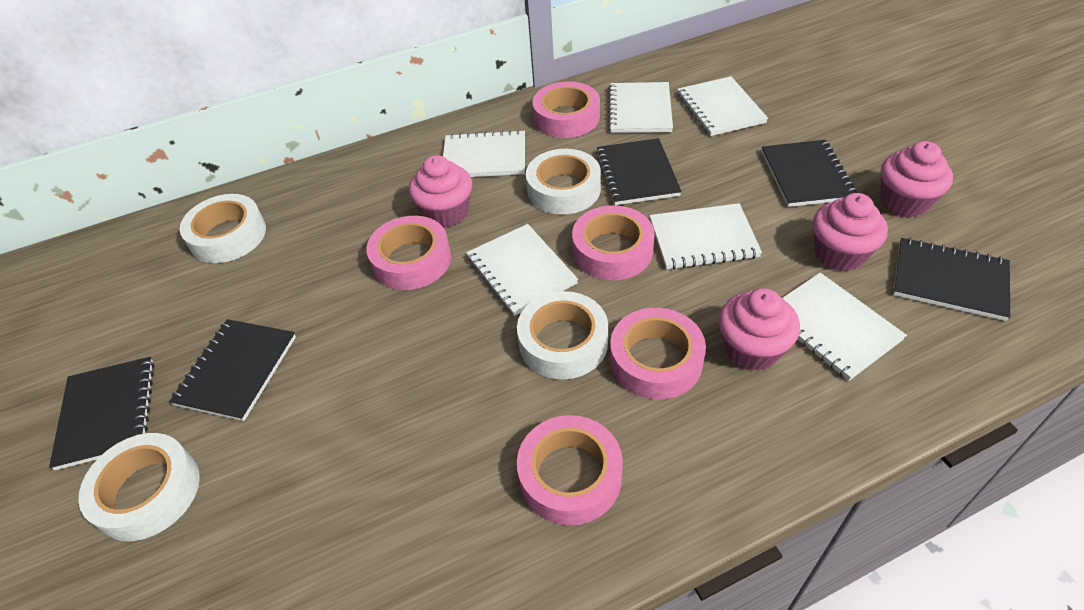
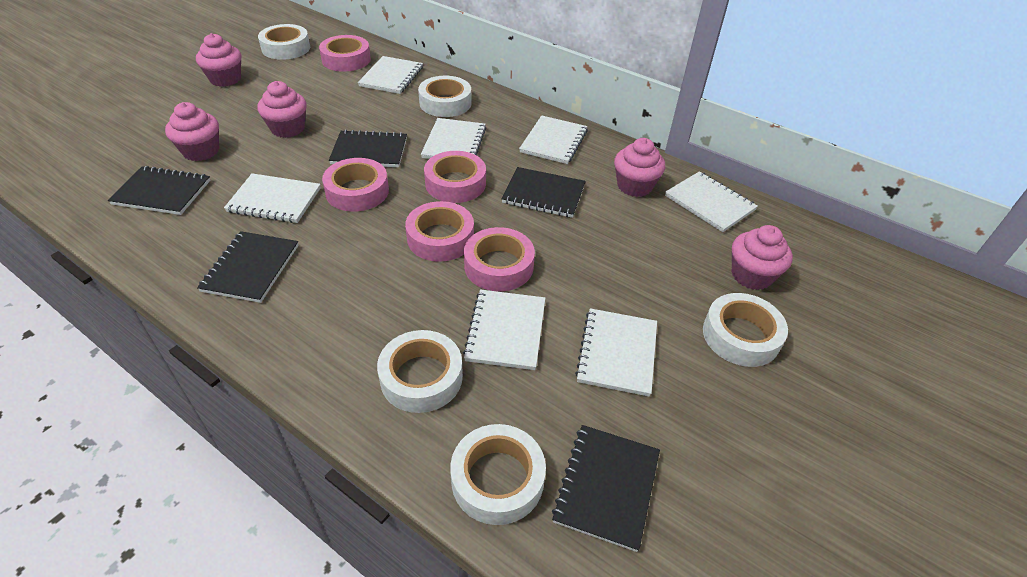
pink cupcake: [409,155,472,228] [718,288,800,371] [813,193,888,271] [880,141,953,217] = 4 -> [165,102,219,161] [196,33,241,87] [257,81,307,138] [614,138,665,197] [732,225,793,290] = 5
white notebook: [443,130,525,177] [466,224,578,316] [608,82,673,133] [650,203,762,270] [677,76,768,136] [783,273,907,381] = 6 -> [224,173,321,223] [358,56,423,94] [421,118,486,159] [463,289,545,370] [519,115,588,164] [575,308,657,397] [665,171,758,232] = 7
white tape: [78,433,200,541] [180,194,266,263] [517,291,608,379] [526,149,601,215] = 4 -> [258,24,310,60] [377,330,463,413] [418,76,472,117] [450,424,546,525] [703,293,788,367] = 5

